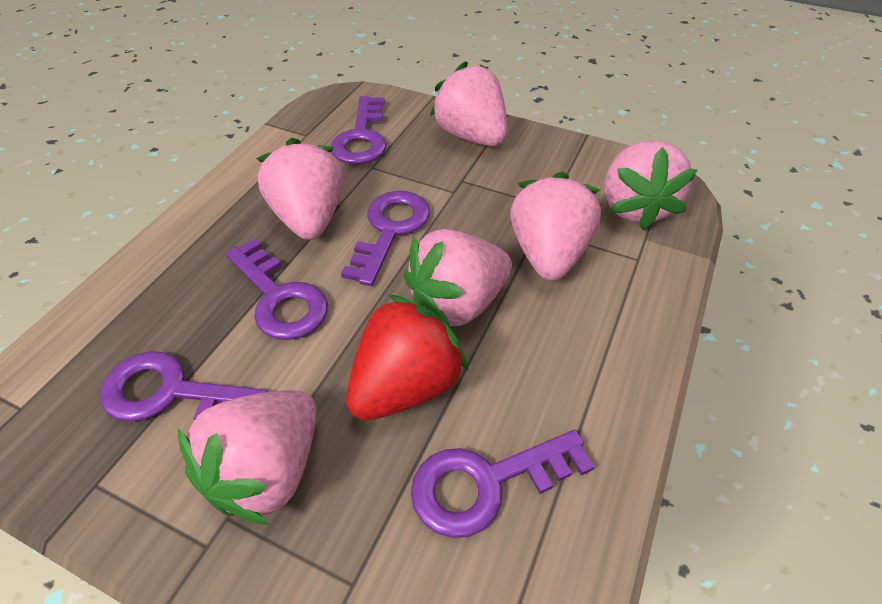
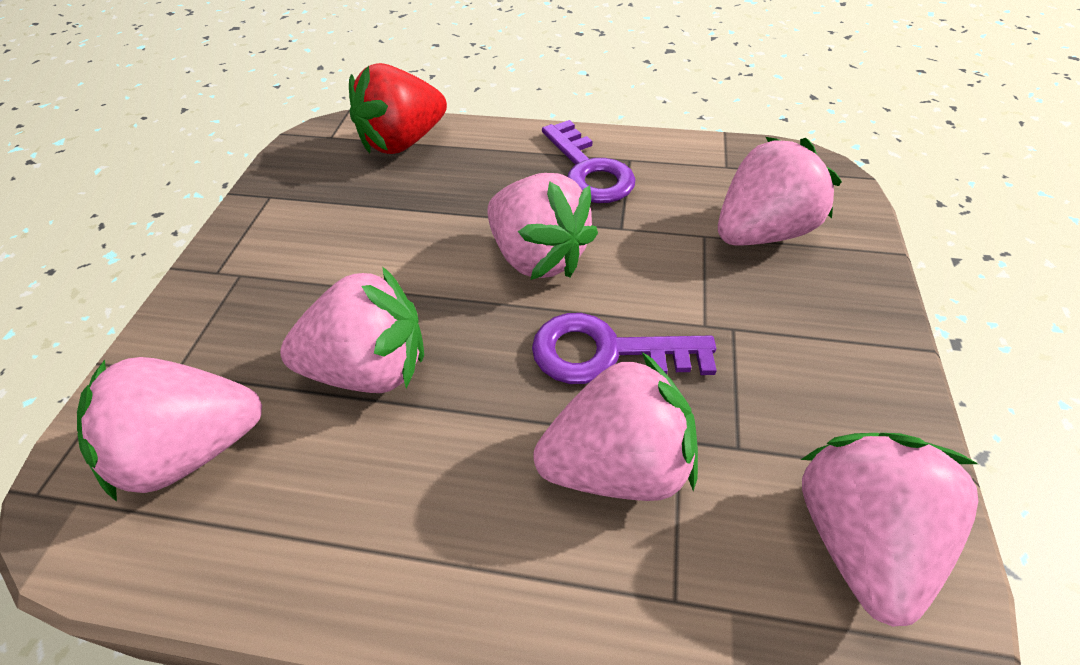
purple key: [100,351,267,422] [225,239,328,340] [331,96,386,165] [341,191,430,286] [411,430,594,538] = 5 -> [532,313,717,384] [542,120,636,203] = 2

